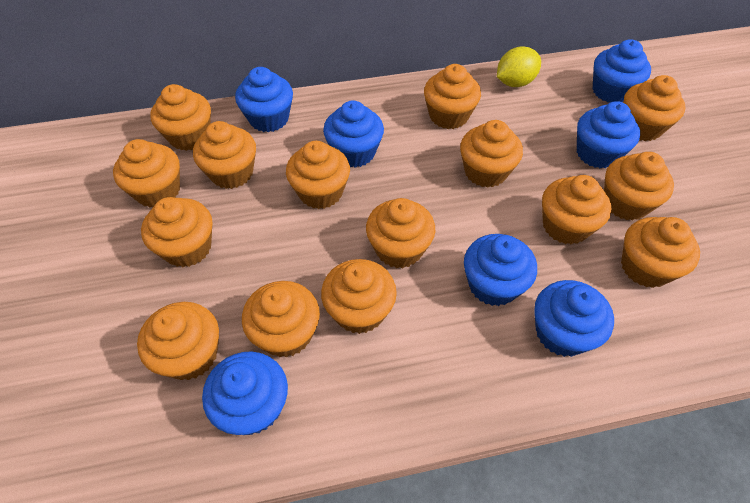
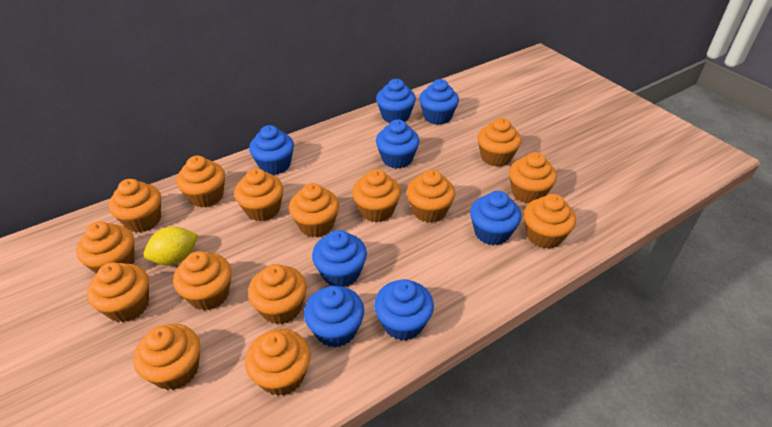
blue cupcake: [202,351,288,435] [235,67,293,132] [323,100,384,168] [464,234,537,306] [534,280,614,357] [577,101,640,168] [593,39,651,103] = 7 -> [249,125,294,175] [304,286,364,348] [312,230,367,287] [374,279,434,340] [376,79,416,123] [376,119,420,169] [419,79,459,125] [470,191,522,245] = 8

